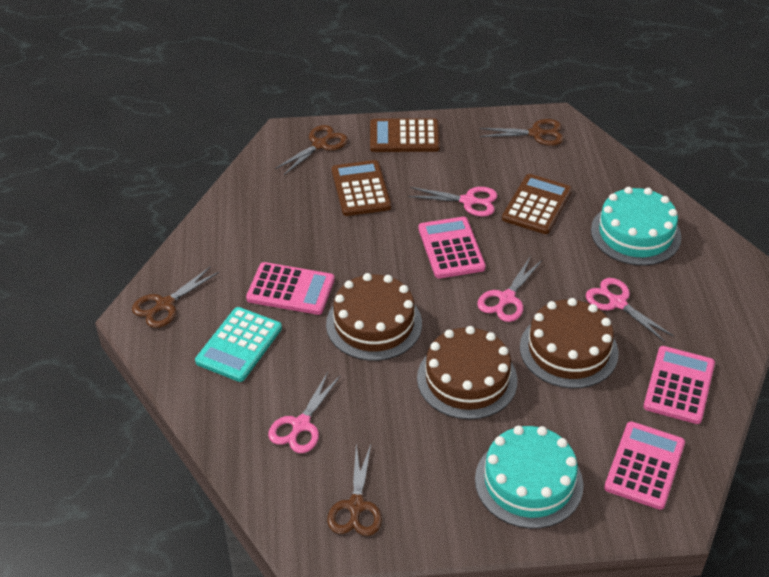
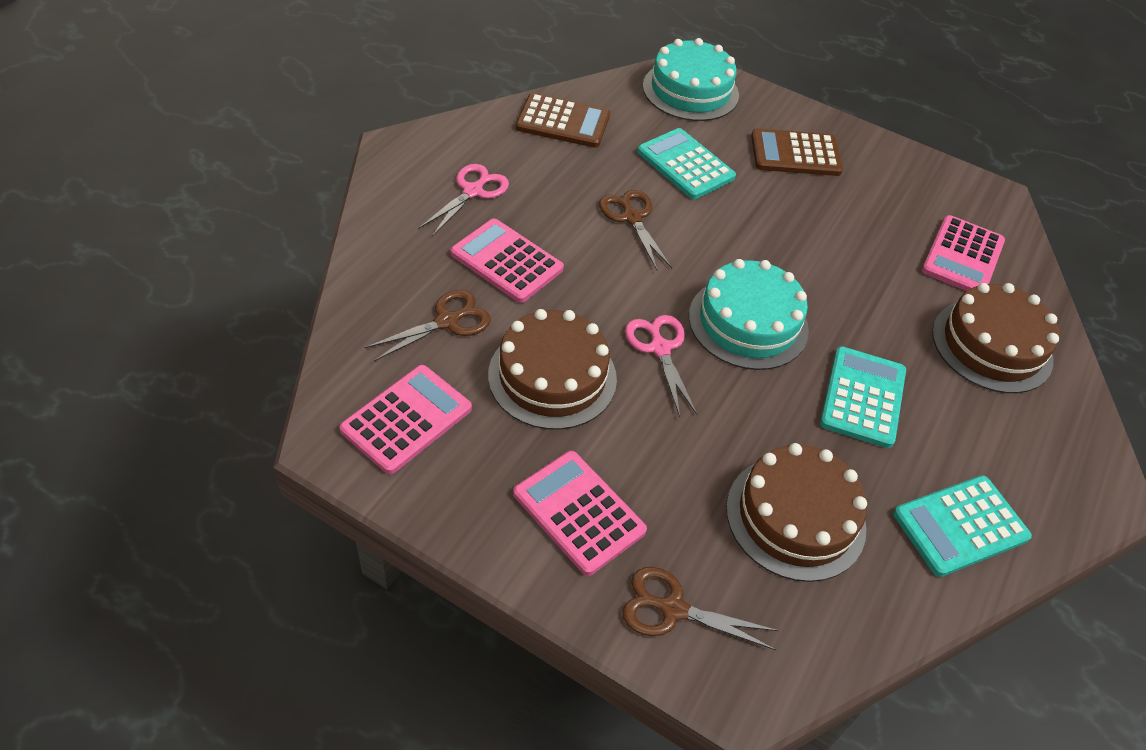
brown calculator: [332,160,391,216] [370,119,440,152] [502,174,572,234] = 3 -> [516,93,610,148] [751,128,843,176] = 2
brown scissors: [132,266,219,328] [275,125,348,175] [328,444,382,536] [479,119,564,146] = 4 -> [364,290,491,362] [599,190,672,270] [622,567,779,650] = 3
pink scissors: [268,372,341,453] [408,187,498,217] [477,256,542,322] [586,278,674,342] = 4 -> [419,164,509,237] [625,315,697,417] = 2
turquoise calculator: [195,307,282,382] = 1 -> [637,128,736,199] [820,346,906,448] [893,475,1032,577] = 3

